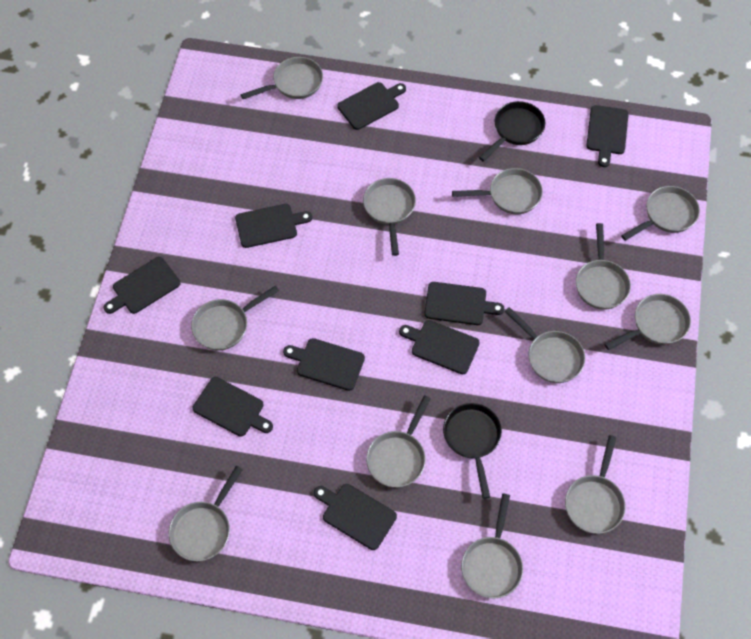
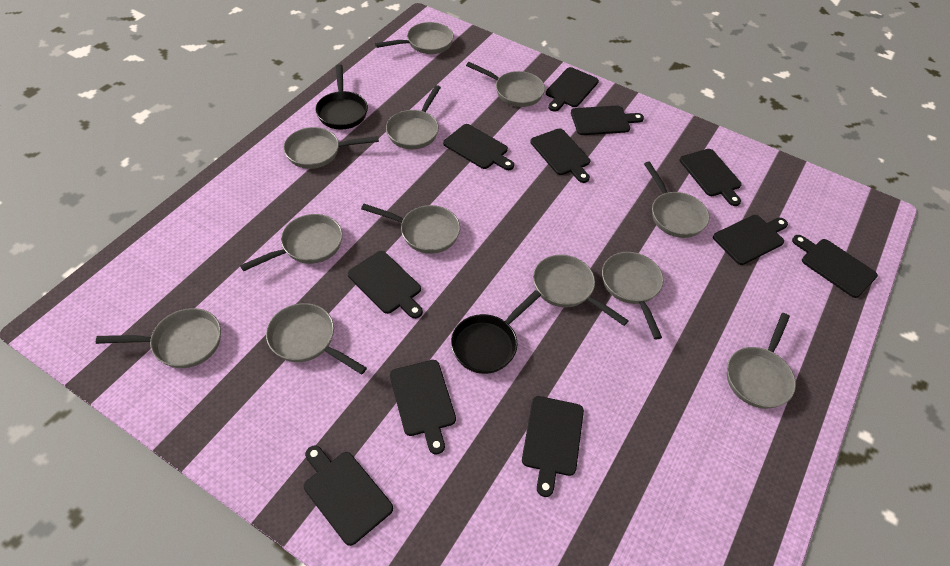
black cutting board: [104,257,180,314] [193,377,273,437] [235,204,312,248] [283,338,365,391] [314,484,397,550] [337,82,406,130] [399,320,480,374] [424,282,504,325] [586,105,629,167] = 9 -> [304,445,393,546] [348,251,423,319] [390,360,456,455] [443,124,514,170] [522,396,584,497] [530,128,590,183] [546,67,599,112] [571,106,644,135] [680,149,742,206] [713,215,788,265] [792,235,878,298] = 11

